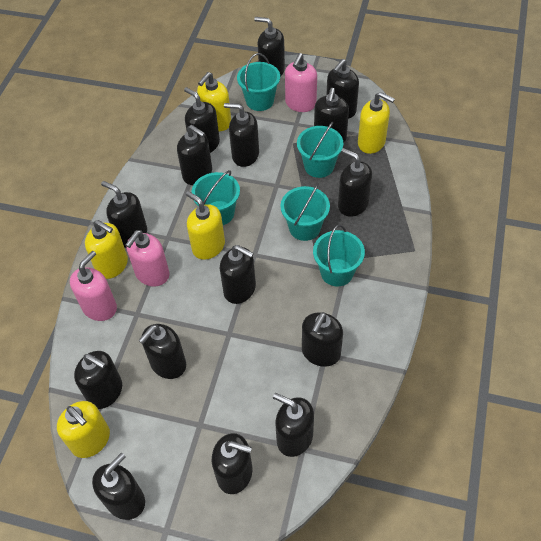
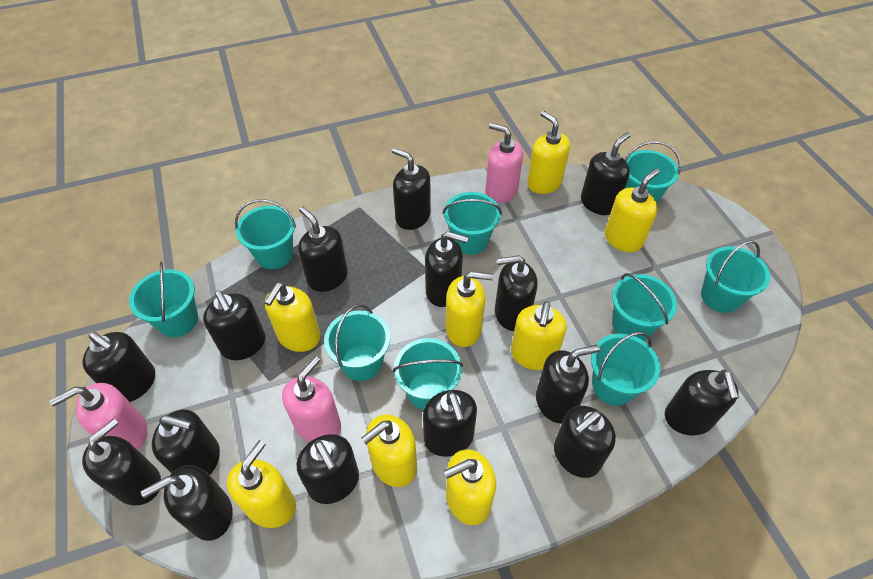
turquoise bucket: [192,170,240,225] [237,53,280,111] [280,183,330,241] [297,121,343,178] [313,224,365,286] = 5 -> [129,262,198,337] [235,199,296,269] [324,304,390,381] [393,338,463,410] [443,192,502,255] [591,332,660,406] [612,273,677,341] [625,141,681,203] [701,240,770,313] = 9
yellow soap dispenser: [57,401,110,458] [85,220,128,279] [186,191,225,260] [197,72,231,131] [358,92,395,154] = 5 -> [227,440,296,528] [264,282,321,352] [361,415,417,487] [444,449,496,525] [446,271,493,347] [511,301,567,370] [527,111,570,194] [605,168,660,252] = 8

